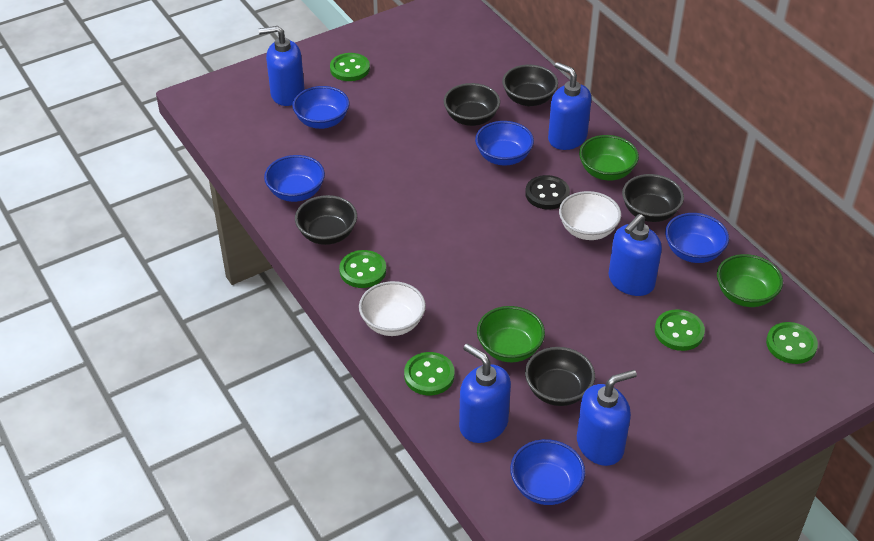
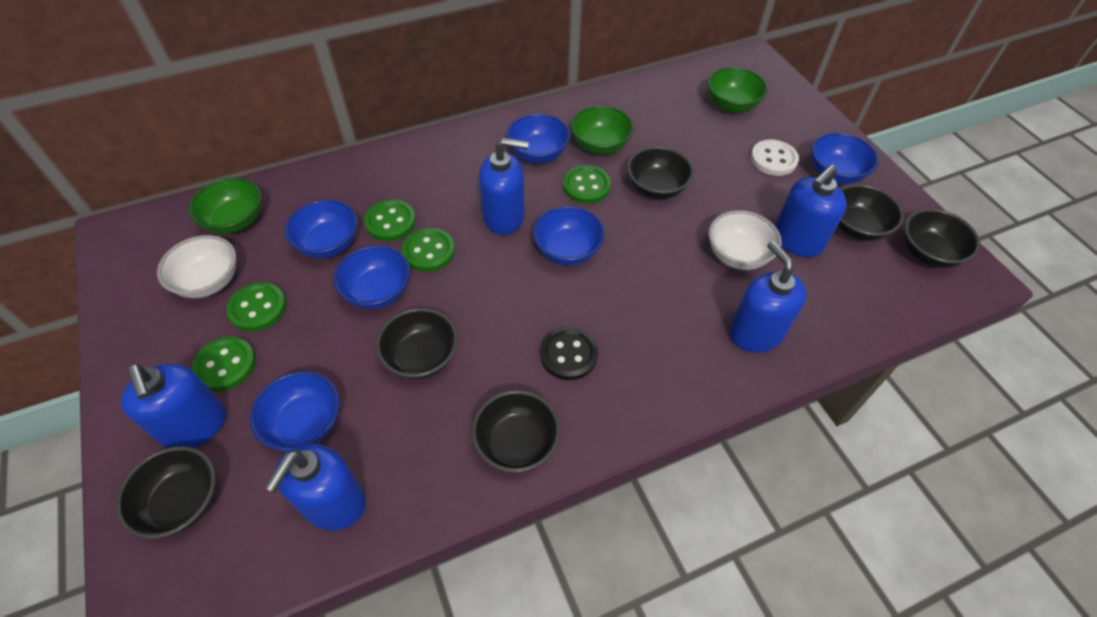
black bowl: [295,195,357,245] [444,83,500,126] [502,65,558,106] [525,347,595,406] [622,174,684,222] = 5 -> [115,446,216,539] [376,308,458,379] [471,390,560,473] [627,146,694,199] [838,184,904,241] [904,209,980,268] = 6
blue bowl: [264,155,325,202] [292,86,349,129] [475,121,534,166] [510,439,585,505] [665,213,729,263] = 5 -> [250,371,340,451] [284,199,358,258] [333,245,410,309] [506,114,570,163] [533,206,605,265] [811,133,879,184] = 6
white button: none = 0 -> [751,140,799,176] = 1

